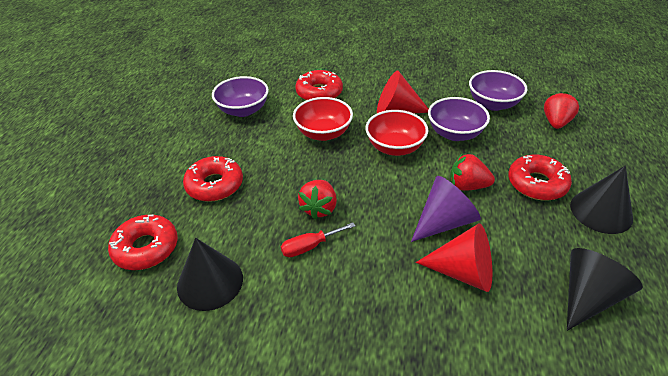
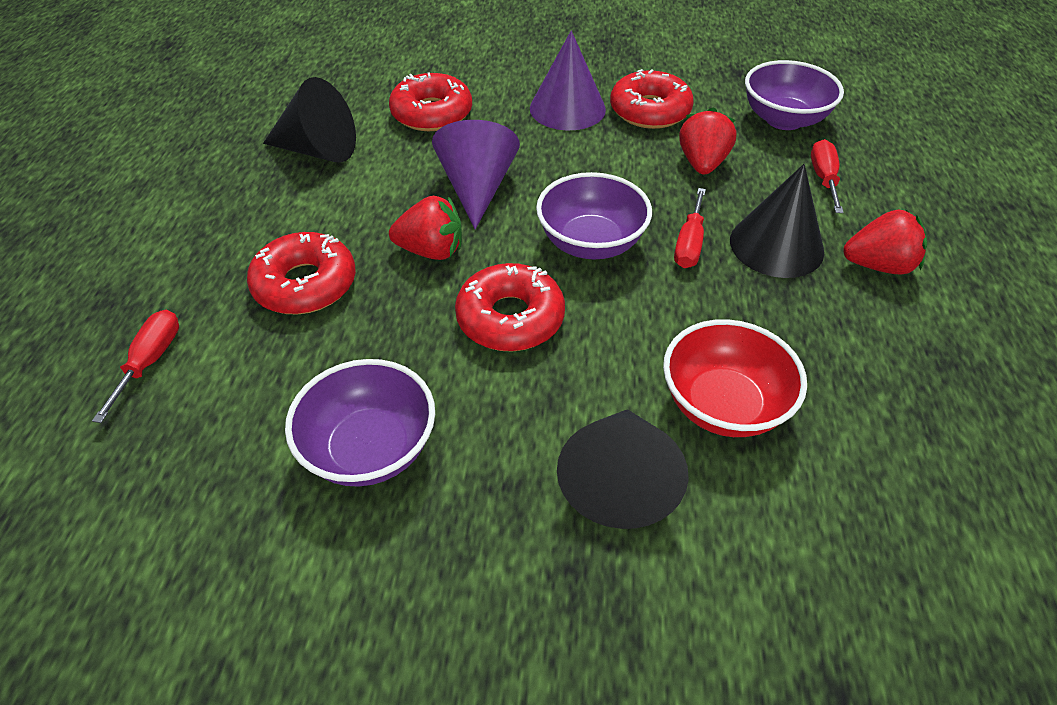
purple cone: [411,176,481,242] = 1 -> [432,120,520,230] [530,30,606,130] = 2
red bowl: [293,97,353,141] [365,110,428,156] = 2 -> [663,319,807,437] = 1
red cone: [377,70,428,113] [416,223,492,292] = 2 -> none = 0
red screwdriver: [281,223,355,257] = 1 -> [92,310,179,423] [674,188,706,268] [811,139,844,213] = 3

